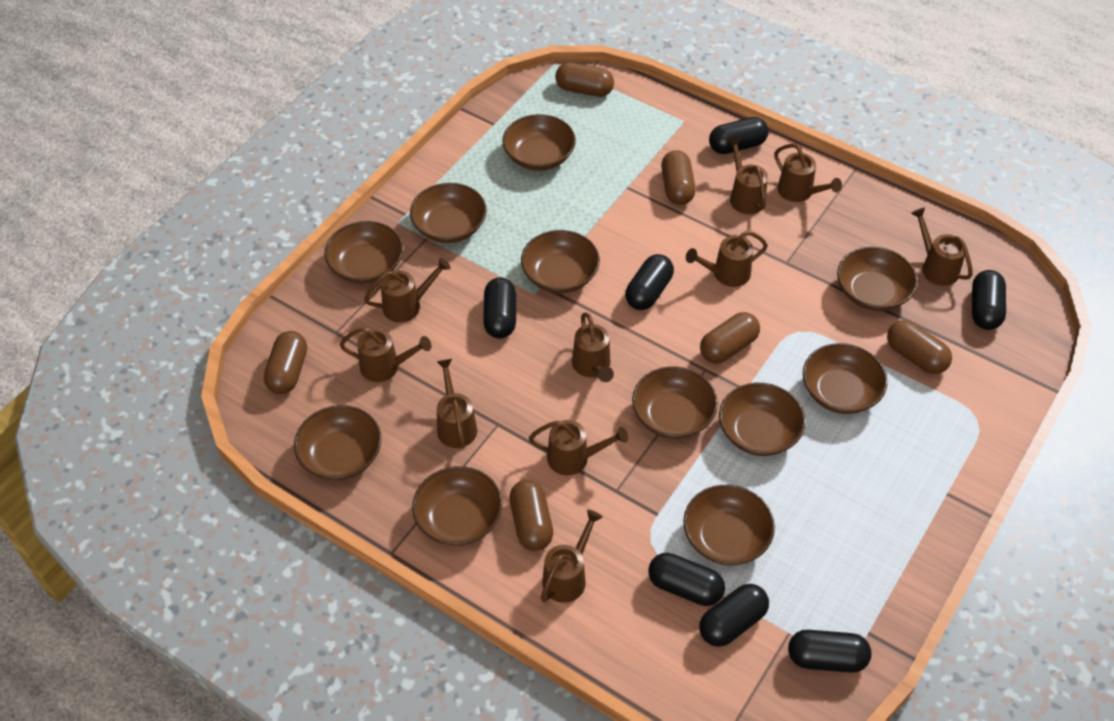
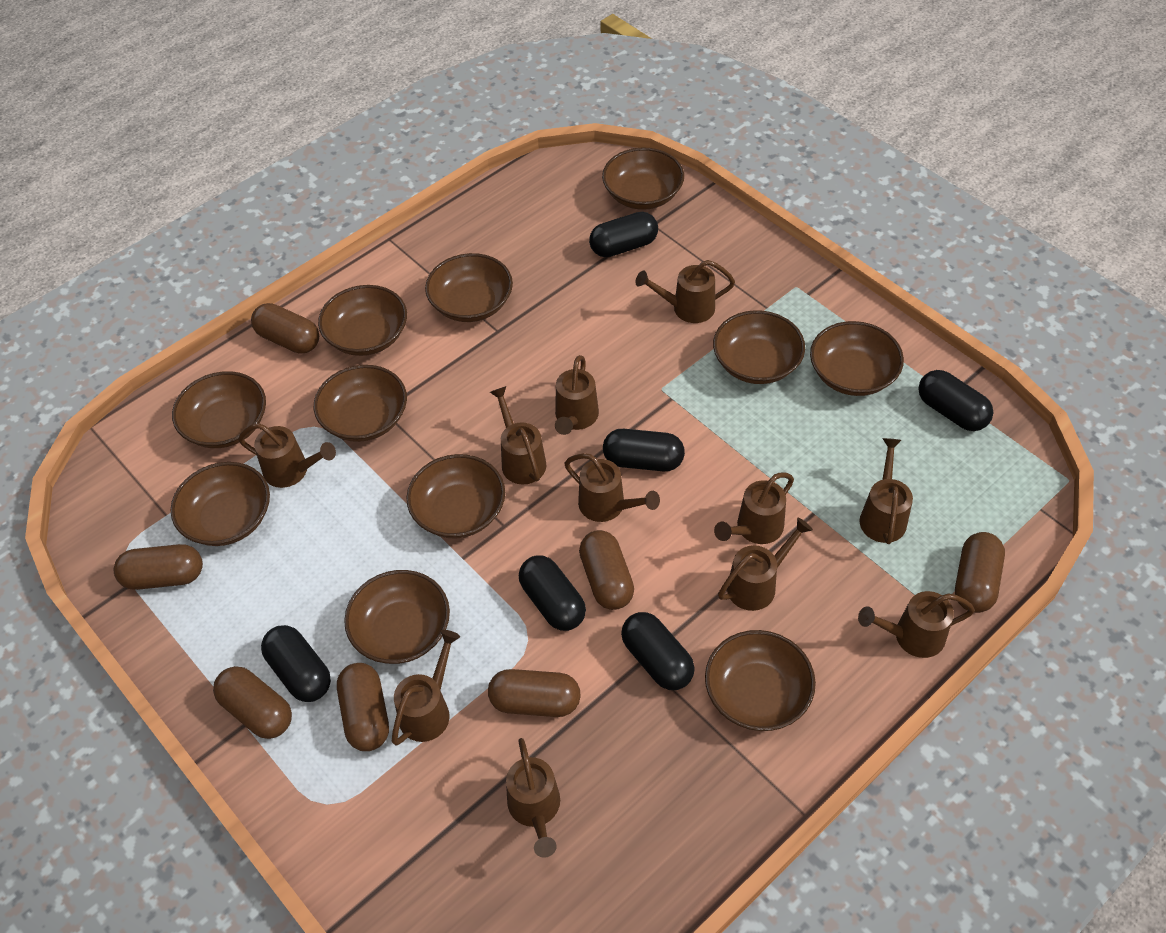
black capsule: [483,277,516,338] [625,254,674,310] [648,553,725,606] [699,584,769,647] [709,117,769,154] [788,630,871,673] [972,270,1006,330] = 7 -> [261,625,331,702] [519,556,586,631] [589,212,658,257] [603,429,685,472] [621,612,695,690] [918,370,993,431] = 6
brown capsule: [264,331,307,394] [509,479,553,551] [555,62,614,97] [661,150,696,205] [700,312,760,363] [887,320,952,374] = 6 -> [114,544,203,590] [213,666,292,739] [251,303,319,353] [337,663,389,751] [488,669,581,717] [579,530,634,610] [955,532,1005,613] = 7
brown watering can: [340,327,431,382] [364,257,451,322] [437,359,477,448] [529,420,628,475] [541,510,603,603] [572,312,614,382] [686,231,768,287] [727,137,768,214] [774,144,842,202] [911,207,973,286] = 10 -> [238,423,336,488] [392,630,460,745] [490,386,546,485] [506,738,560,858] [555,355,599,435] [564,453,660,522] [635,260,735,323] [714,473,794,544] [718,518,813,611] [858,591,975,658] [859,438,913,544] = 11

